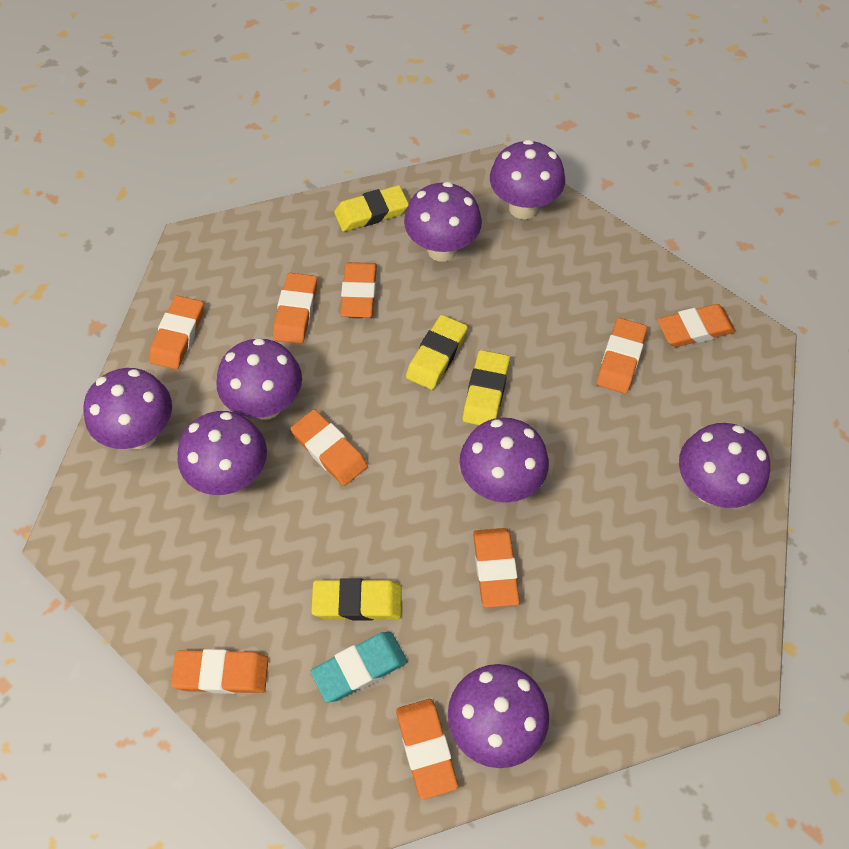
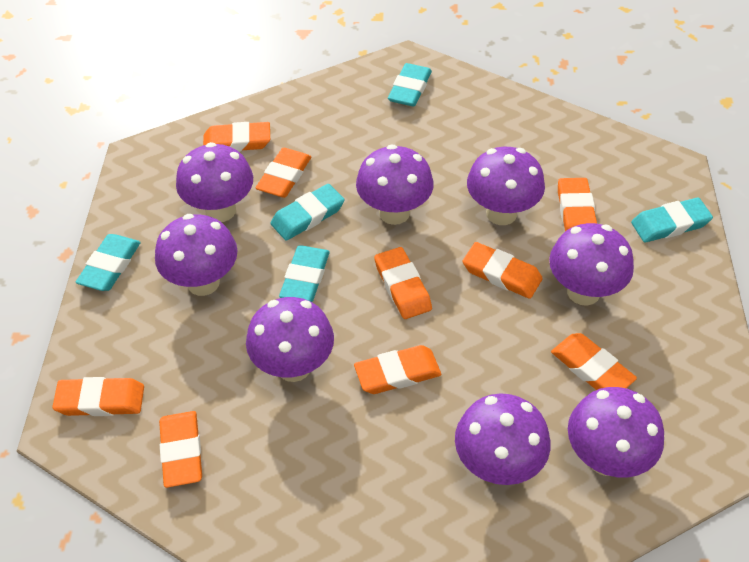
turquoise eraser: [311,632,407,703] = 1 -> [76,234,141,291] [271,184,345,241] [279,245,330,302] [388,63,432,107] [631,197,713,242] = 5
yellow eraser: [311,578,402,620] [334,185,409,232] [406,315,468,390] [463,350,510,425] = 4 -> none = 0

